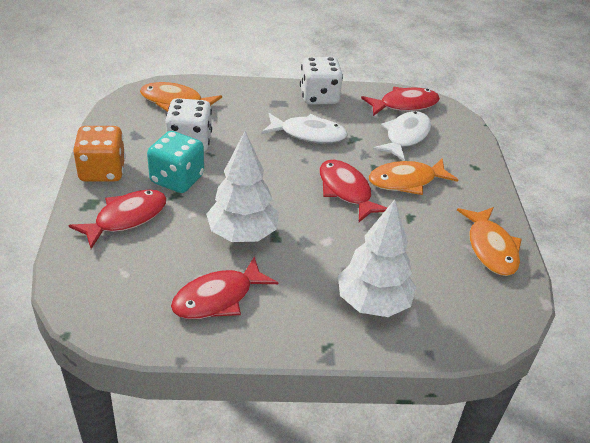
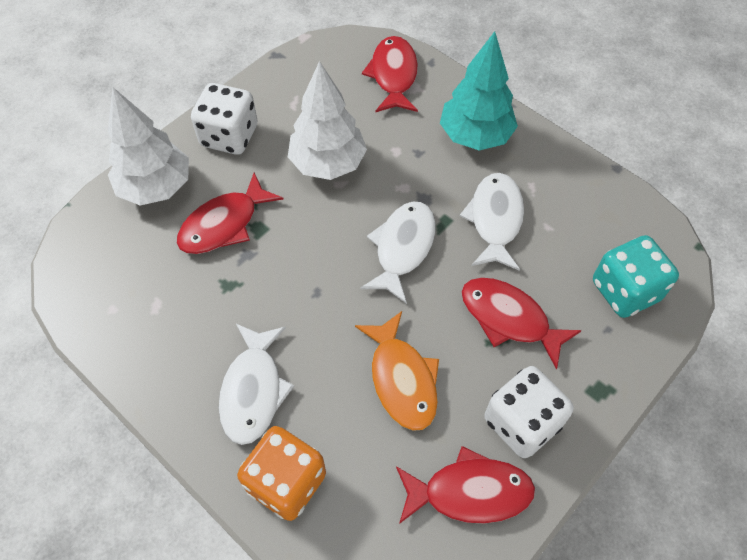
orange fish: [140,82,222,112] [368,158,458,195] [457,207,522,276] = 3 -> [355,311,439,431] = 1
turquoise tree: none = 0 -> [440,31,518,150] = 1
white fish: [262,113,347,143] [373,111,431,161] = 2 -> [219,324,294,445] [361,202,436,304] [460,173,524,271] = 3

